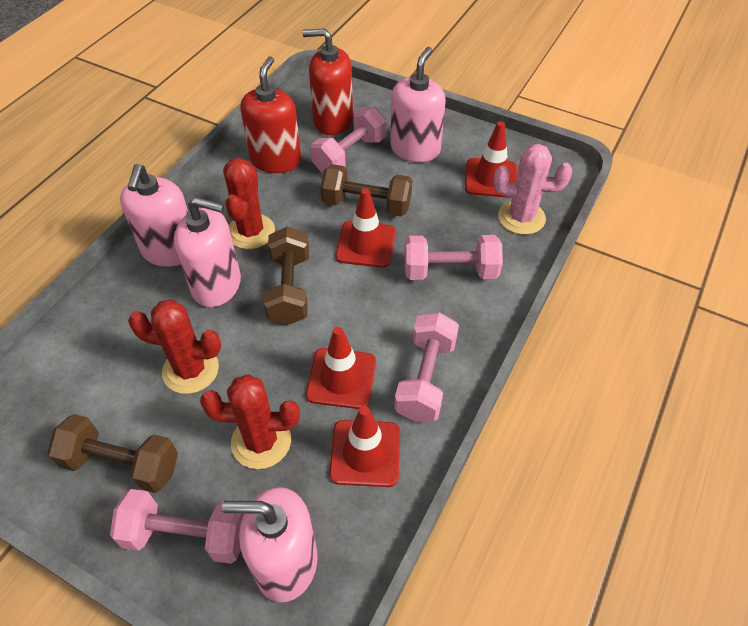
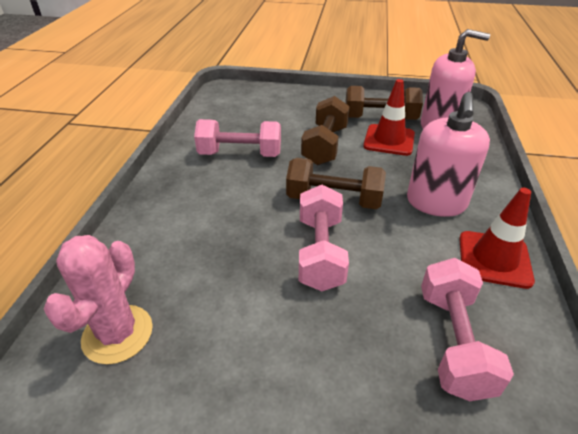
pink dumbbell: [110,489,244,564] [311,106,387,174] [394,312,459,422] [405,235,503,280] = 4 -> [194,119,281,157] [299,185,349,291] [421,258,514,401] = 3
pink soap dispenser: [120,164,189,267] [174,197,241,307] [222,487,318,602] [390,47,446,162] = 4 -> [407,92,490,217] [421,29,490,128] = 2
red cactus: [128,299,221,394] [200,374,300,469] [223,158,275,249] = 3 -> none = 0
red soap dispenser: [240,56,301,173] [303,28,353,135] = 2 -> none = 0
red traffic cone: [306,327,376,409] [329,406,400,487] [336,188,396,268] [465,121,517,198] = 4 -> [363,79,415,156] [459,188,535,289] = 2

